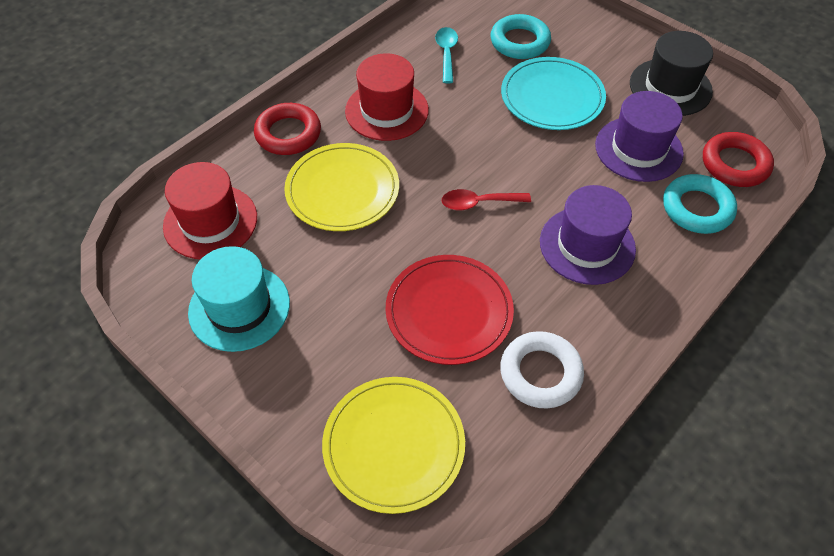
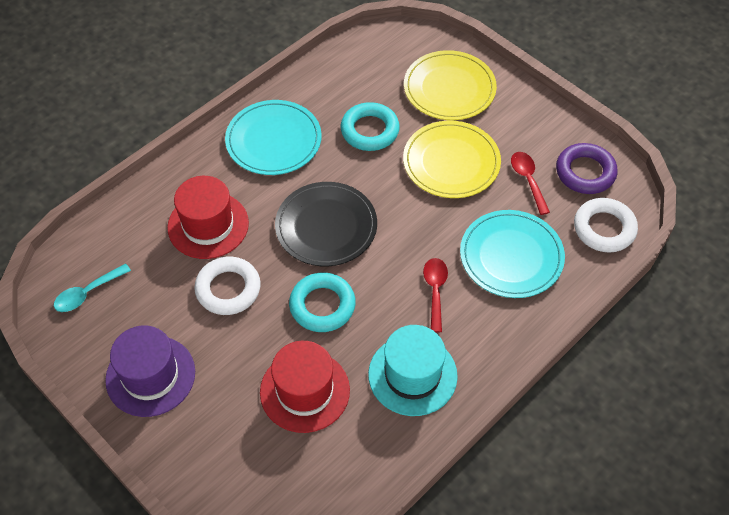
black hat: [630,31,713,116] = 1 -> none = 0
black plate: none = 0 -> [275,182,377,266] = 1
purple hat: [540,185,636,285] [595,91,684,182] = 2 -> [105,325,195,417] = 1
purple ring: none = 0 -> [556,143,618,194] = 1
red plate: [385,255,514,365] = 1 -> none = 0
red ring: [254,103,321,155] [703,132,774,187] = 2 -> none = 0
red spoon: [442,189,531,211] = 1 -> [423,258,448,332] [511,152,550,215] = 2
turquoise plate: [501,57,606,130] = 1 -> [225,100,322,175] [460,210,565,298] = 2
white ring: [500,331,584,409] = 1 -> [194,257,261,315] [574,198,638,253] = 2

